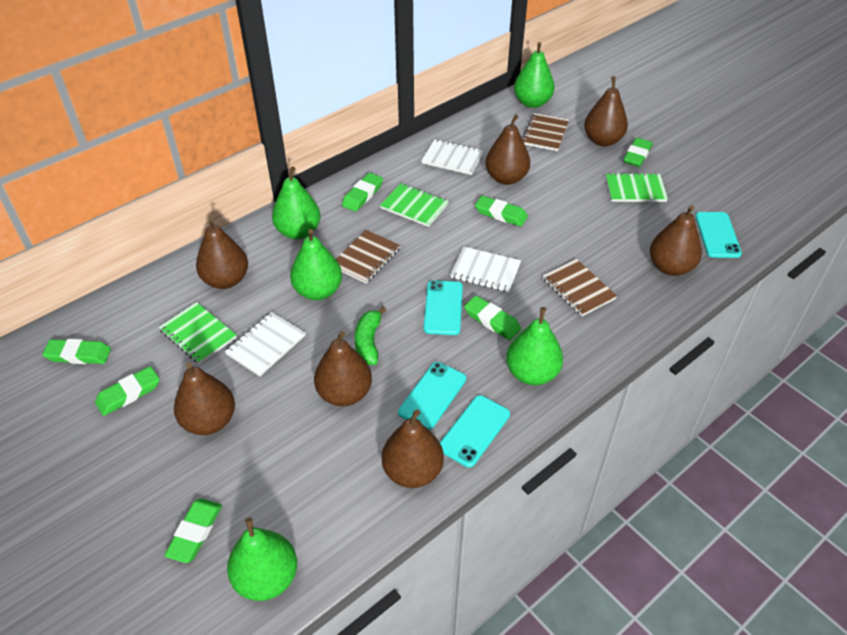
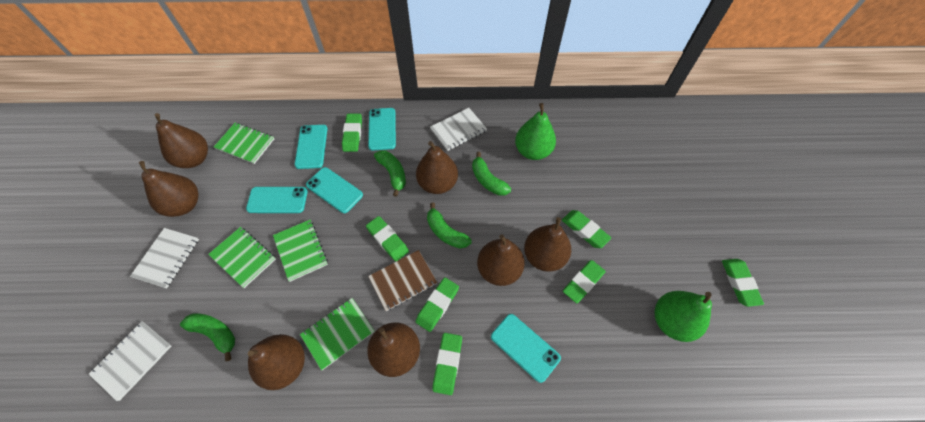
brown notebook: [336,230,401,283] [522,113,569,151] [543,259,617,316] = 3 -> [368,250,437,311] = 1
green banana: [355,306,386,365] = 1 -> [180,313,235,361] [374,150,406,197] [427,202,472,249] [472,152,511,196] = 4
green notebook: [159,302,237,364] [380,183,449,227] [606,173,668,202] = 3 -> [208,227,276,288] [214,123,274,164] [273,220,328,282] [300,298,375,370] = 4
green pear: [227,517,297,601] [272,166,321,239] [290,229,342,300] [506,307,563,385] [514,42,555,108] = 5 -> [515,103,556,160] [655,291,712,342] = 2
turquoise phone: [398,362,466,430] [423,280,463,335] [440,395,510,468] [695,212,742,258] = 4 -> [246,187,308,213] [294,125,327,169] [306,167,363,213] [368,108,396,151] [491,314,561,383] = 5

